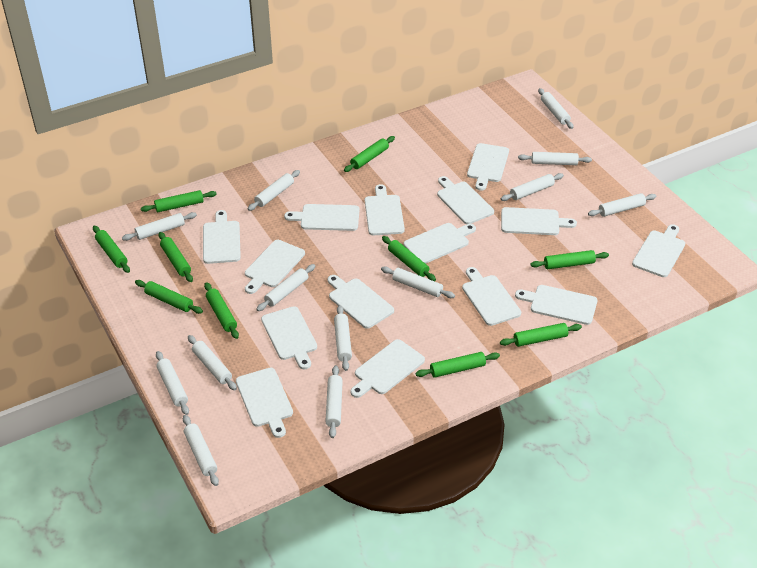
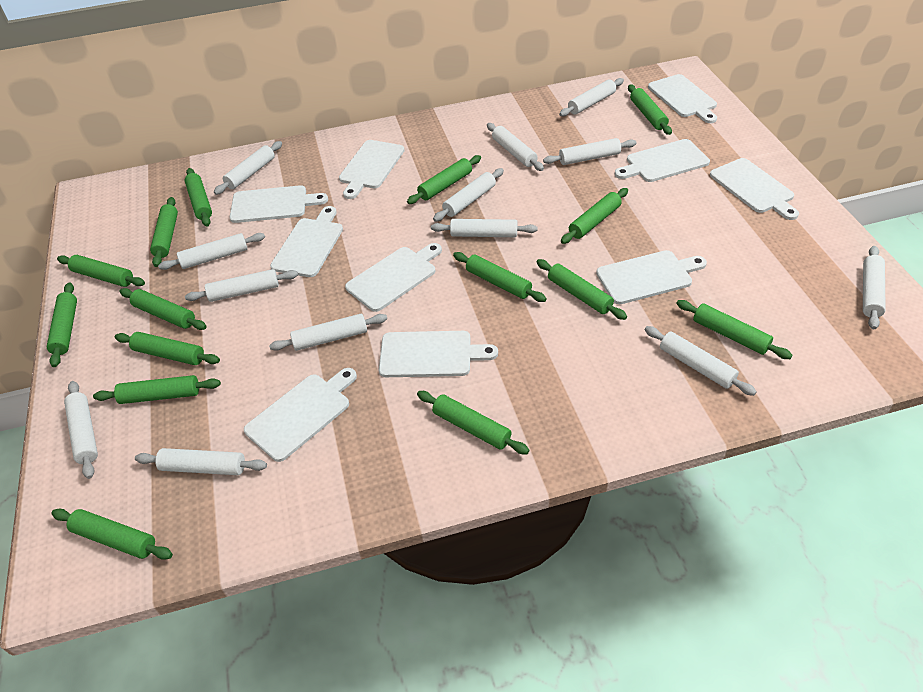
green rolling pin: [93,226,130,273] [135,280,203,314] [141,190,217,212] [158,232,193,282] [204,282,239,339] [344,136,395,172] [382,236,436,281] [416,352,500,378] [500,323,582,347] [530,250,609,269] = 10 -> [47,282,77,367] [52,509,173,560] [57,255,145,287] [93,375,221,404] [115,332,220,365] [120,288,207,330] [150,197,178,267] [185,168,212,226] [407,155,481,204] [417,391,529,454] [453,252,547,302] [536,259,627,320] [561,188,628,244] [628,84,672,135] [676,300,793,359] = 15
white cutting board: [203,210,241,264] [236,368,293,438] [245,240,305,294] [261,306,317,370] [284,204,359,231] [328,275,394,329] [351,339,425,398] [365,184,405,235] [404,223,476,264] [437,176,494,224] [462,267,521,326] [467,143,509,191] [501,207,577,235] [515,285,598,325] [632,224,685,277] = 15 -> [230,185,328,223] [244,368,357,462] [270,206,343,277] [339,140,405,199] [345,243,442,312] [379,331,498,377] [596,250,707,304] [615,139,710,182] [648,74,717,123] [710,158,799,220] = 10

